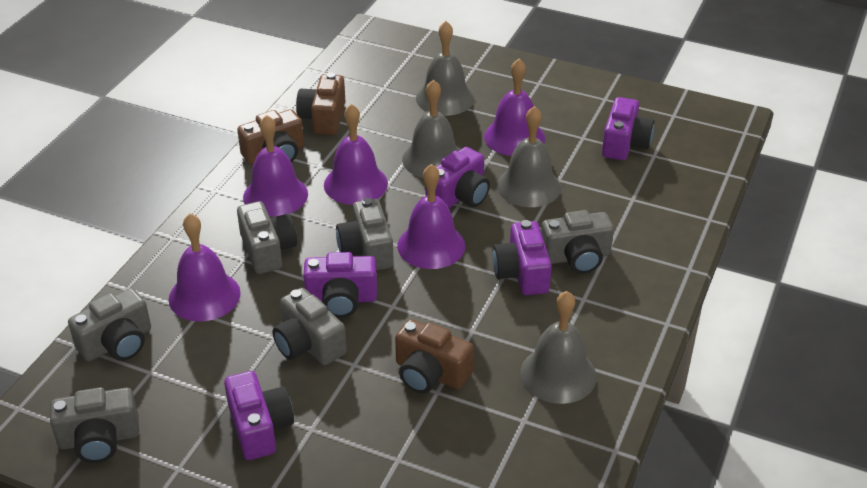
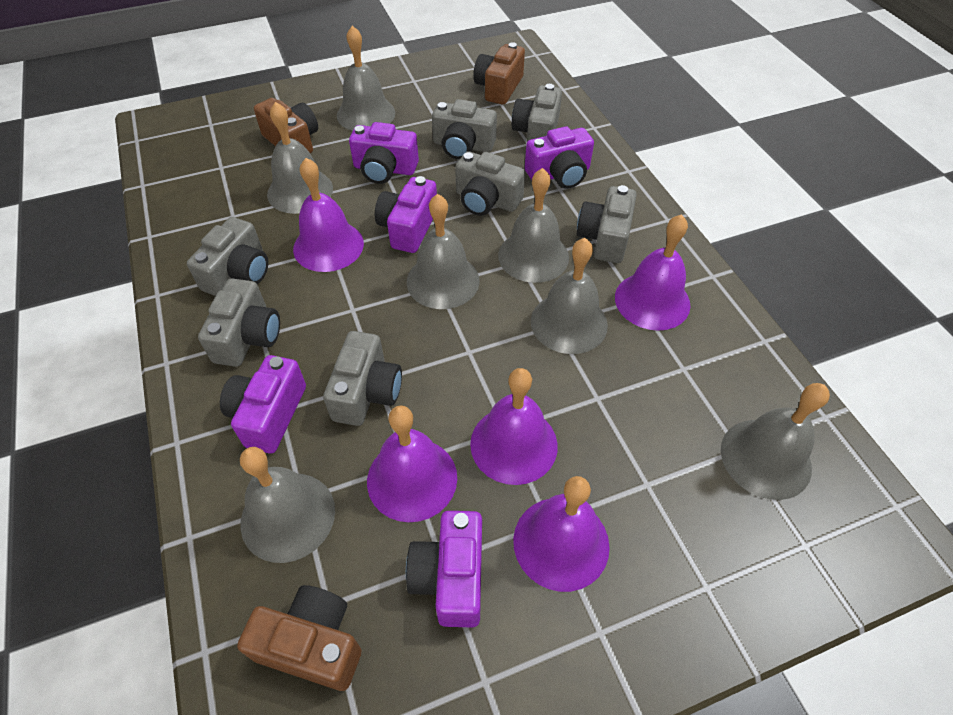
grey bell: [402,80,460,178] [416,21,474,116] [497,106,561,207] [520,291,597,404] = 4 -> [240,447,335,563] [267,102,333,214] [337,26,395,131] [407,194,480,309] [498,168,569,283] [531,238,608,354] [721,383,830,500] = 7
grey camera: [50,387,139,463] [68,288,151,361] [237,201,297,274] [273,288,347,365] [336,198,394,270] [541,210,614,274] = 6 -> [187,217,268,296] [198,278,280,367] [323,331,402,426] [432,99,497,159] [455,151,525,216] [512,84,562,141] [577,185,637,263] = 7

